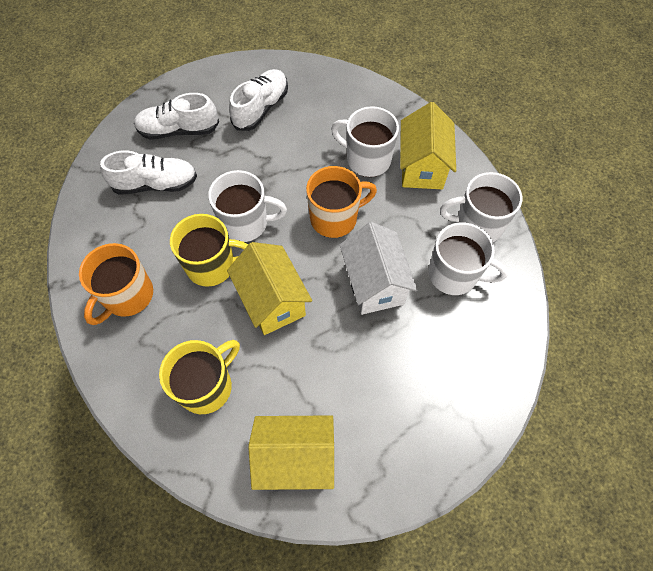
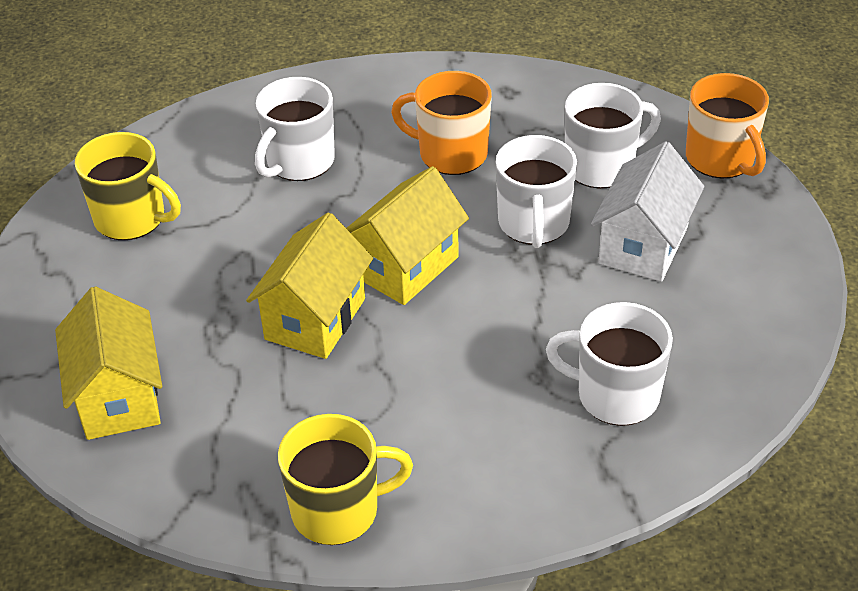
white shoe: [100,150,197,195] [134,93,219,139] [229,69,288,131] = 3 -> none = 0

